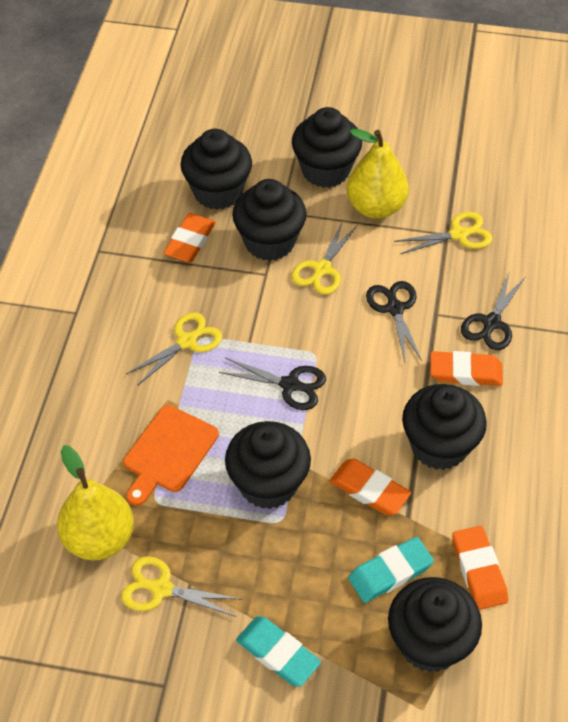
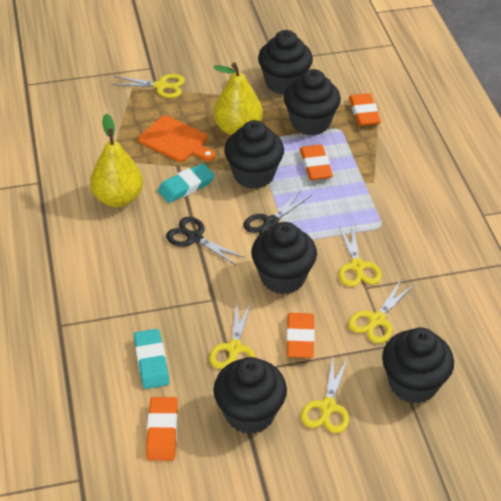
black scissors: [219,358,326,410] [366,281,422,362] [461,272,525,350] = 3 -> [166,217,245,266] [243,190,311,235] = 2
yellow scissors: [121,556,241,617] [126,312,222,386] [291,221,357,295] [394,212,492,254] = 4 -> [111,74,185,98] [209,300,255,369] [301,357,349,433] [339,223,382,287] [348,280,414,344] = 5

